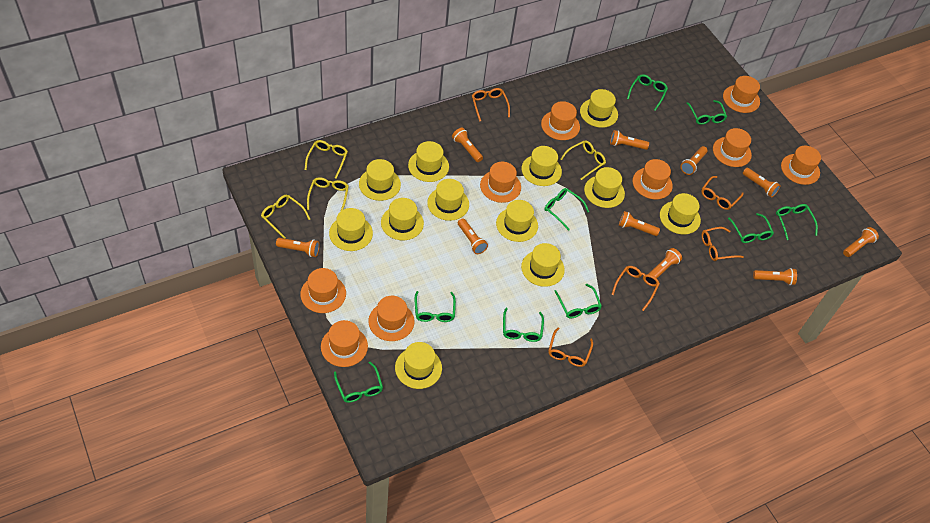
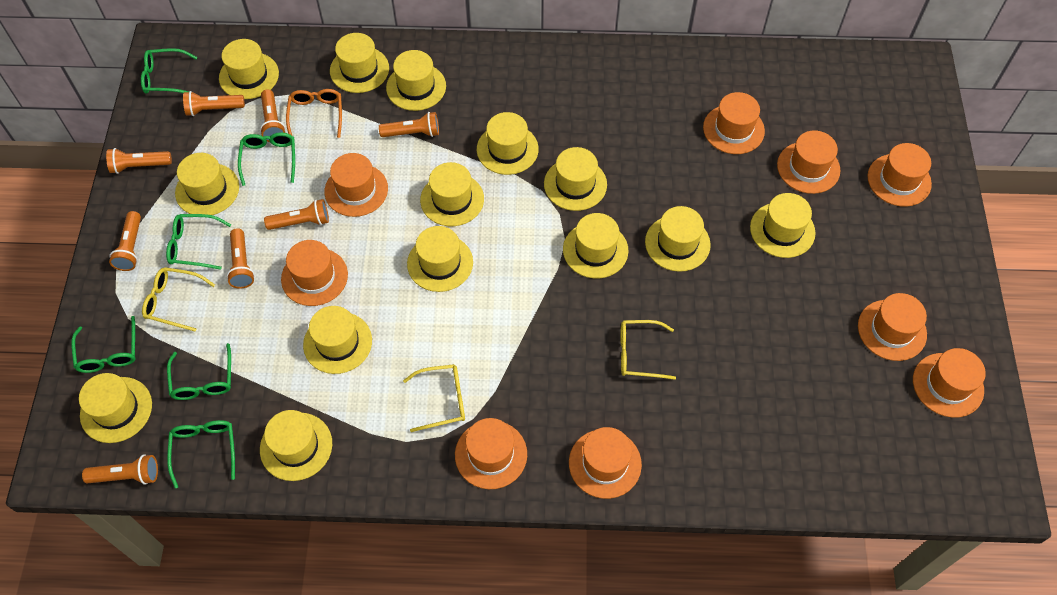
green glasses: [334,362,383,403] [415,291,456,322] [503,308,544,342] [544,188,589,231] [554,284,602,318] [627,74,668,111] [686,100,727,125] [728,213,774,243] [776,204,818,240] = 9 -> [71,316,136,373] [141,48,197,94] [166,214,231,270] [167,343,231,400] [167,420,235,488] [238,132,295,186] = 6
orange flashlight: [276,238,320,257] [452,127,483,162] [458,218,488,254] [610,130,649,150] [619,211,660,236] [649,248,682,278] [681,146,708,175] [743,168,781,197] [753,268,797,285] [843,227,879,257] = 10 -> [82,455,158,485] [106,148,172,174] [109,211,141,271] [183,91,245,116] [227,228,255,289] [260,89,286,142] [264,199,329,230] [379,112,439,137] = 8
orange glasses: [472,88,510,122] [548,327,593,367] [611,266,660,311] [701,176,743,210] [702,227,743,261] = 5 -> [286,89,342,138] = 1
yellow glasses: [261,195,310,239] [305,140,348,179] [307,177,349,212] [561,140,606,180] = 4 -> [142,267,215,332] [403,364,465,432] [620,320,676,380] = 3
yellow hat: [329,208,373,251] [359,159,401,201] [381,198,424,240] [395,342,442,389] [408,141,449,182] [427,179,469,221] [496,200,538,242] [521,243,565,287] [522,146,562,186] [580,89,618,128] [584,167,625,208] [660,193,701,235] = 12 -> [79,373,152,443] [175,153,239,215] [219,39,279,99] [260,410,332,481] [303,306,372,374] [330,33,389,93] [386,50,446,111] [407,226,473,292] [420,162,484,226] [477,112,539,175] [544,147,607,211] [563,213,628,278] [645,206,711,272] [750,193,815,258] = 14

